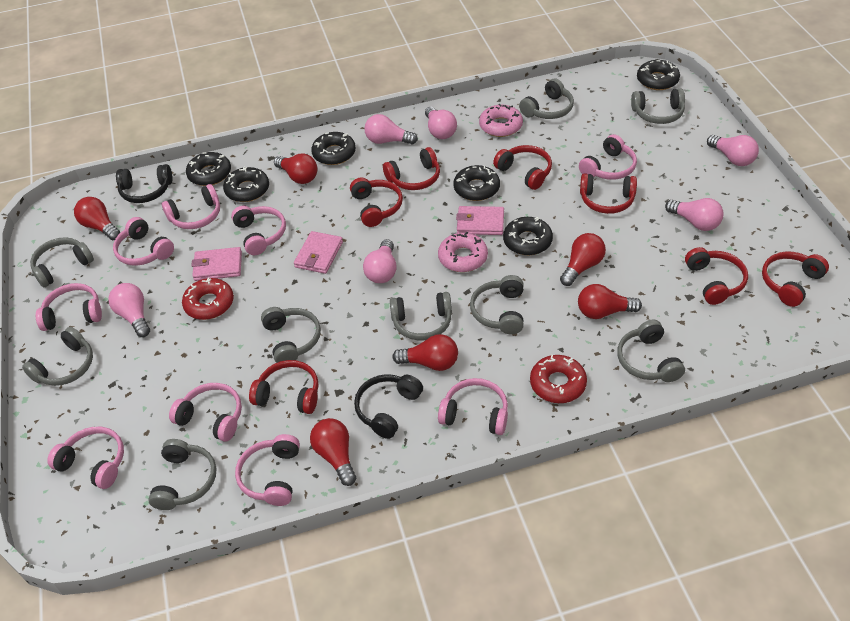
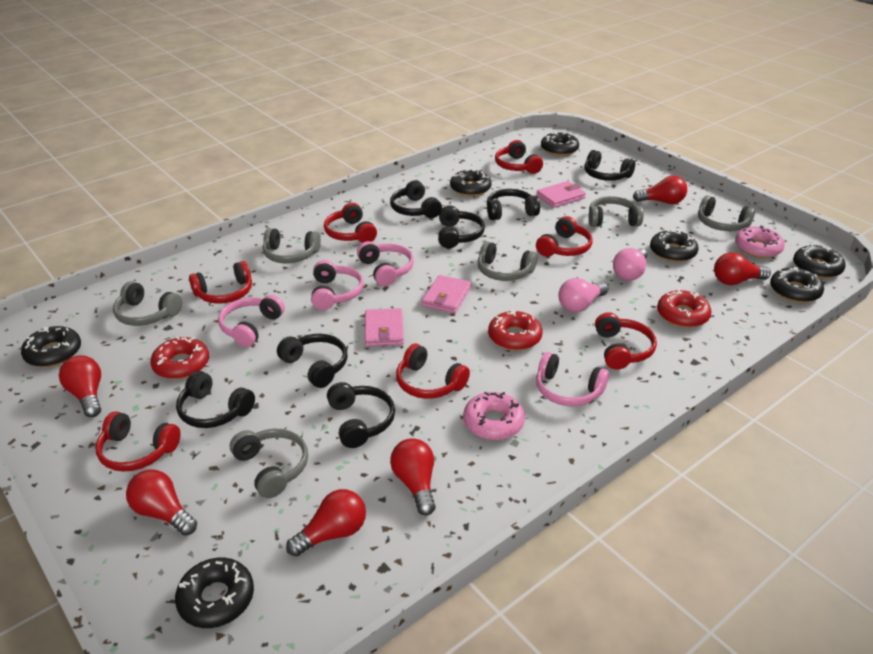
black donut: [186,152,231,186] [223,167,269,202] [311,132,356,165] [453,165,500,201] [503,217,553,255] [637,60,680,90] = 6 -> [21,326,81,367] [175,558,254,628] [450,170,492,196] [541,132,579,156] [650,230,699,262] [770,266,824,303] [793,244,846,278] = 7
black headphones: [116,164,173,203] [354,374,423,439] = 2 -> [176,371,255,428] [277,334,347,388] [327,382,395,448] [390,180,442,218] [438,205,485,248] [487,189,540,220] [585,150,635,181] = 7
grey headphones: [22,327,93,386] [30,237,94,287] [148,439,216,510] [261,307,321,363] [390,292,452,340] [470,275,524,335] [519,78,574,119] [617,320,685,382] [631,89,685,124] = 9 -> [113,281,182,326] [230,429,308,498] [263,228,321,263] [478,241,537,281] [589,196,644,227] [698,195,755,231] = 6
pink headphones: [36,283,102,331] [47,427,124,489] [113,217,174,266] [162,184,220,229] [169,383,242,442] [231,206,286,255] [235,434,300,506] [438,378,508,435] [579,134,637,180] = 9 -> [218,295,285,347] [311,260,364,310] [357,241,414,286] [536,352,609,406] = 4
pink light bulb: [108,283,150,337] [363,239,397,283] [364,114,418,145] [425,107,457,139] [665,198,724,231] [707,135,759,166] = 6 -> [559,278,608,312] [613,248,647,281] = 2
red donut: [182,277,234,320] [530,355,587,403] = 2 -> [150,337,209,379] [488,310,543,351] [657,289,712,328] = 3

